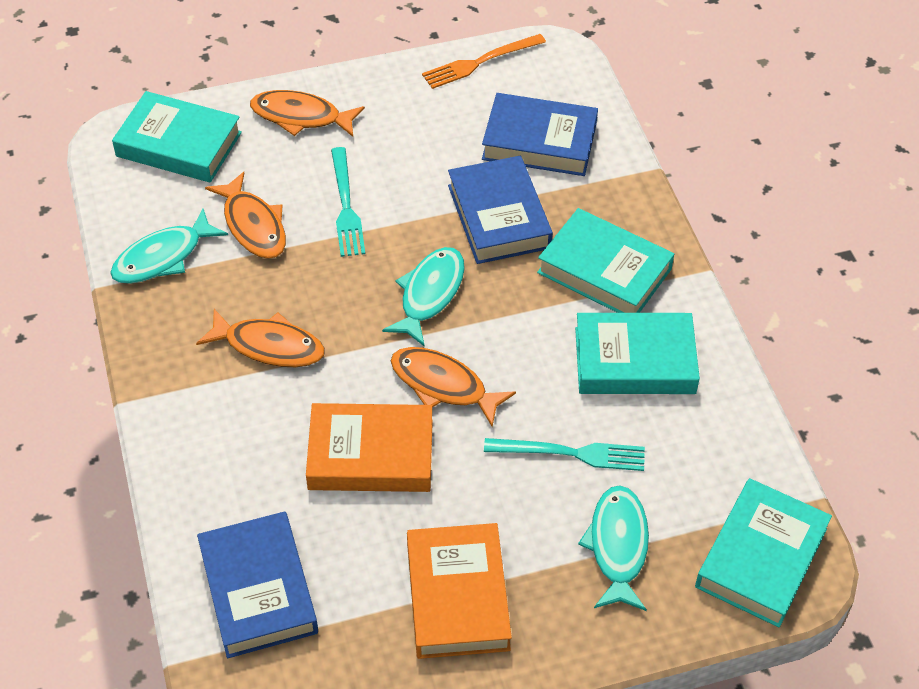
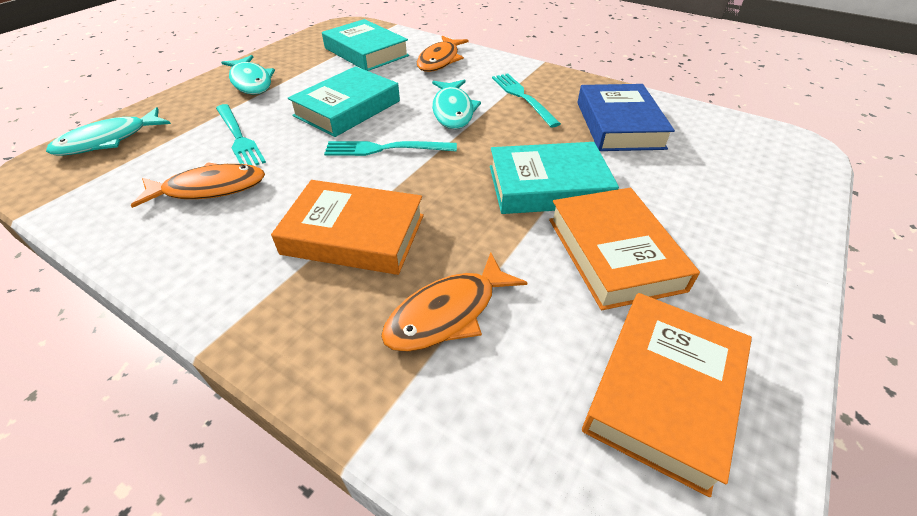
blue book: [197,511,318,658] [448,156,553,264] [482,93,598,176] = 3 -> [577,84,675,151] = 1
orange book: [306,403,433,492] [407,523,512,659] = 2 -> [271,180,424,275] [549,188,700,310] [582,293,752,497] = 3
orange fish: [196,309,325,367] [205,172,286,259] [250,90,365,137] [391,347,516,427] = 4 -> [131,162,265,208] [381,252,527,352] [417,36,468,72] = 3
orange fork: [422,34,546,89] = 1 -> none = 0
turquoise book: [112,91,242,183] [537,208,674,313] [575,313,700,394] [695,478,832,627] = 4 -> [288,66,400,137] [322,19,409,71] [490,142,619,214] = 3
turquoise fork: [331,147,365,257] [484,438,645,471] = 2 -> [216,104,266,165] [324,141,457,156] [492,73,561,127] = 3

